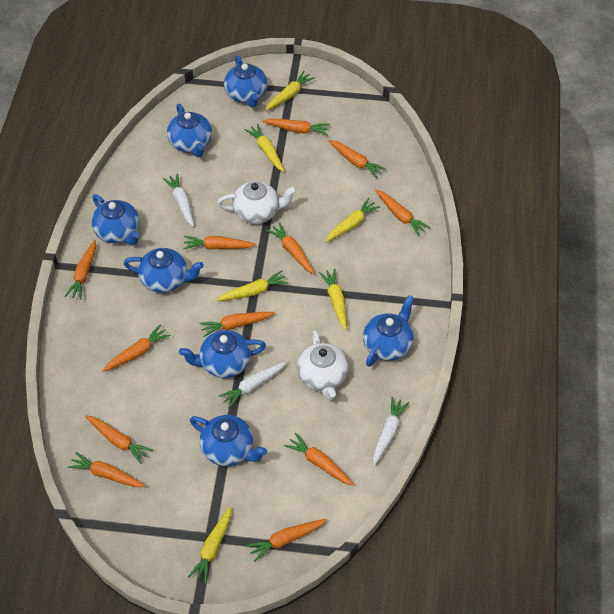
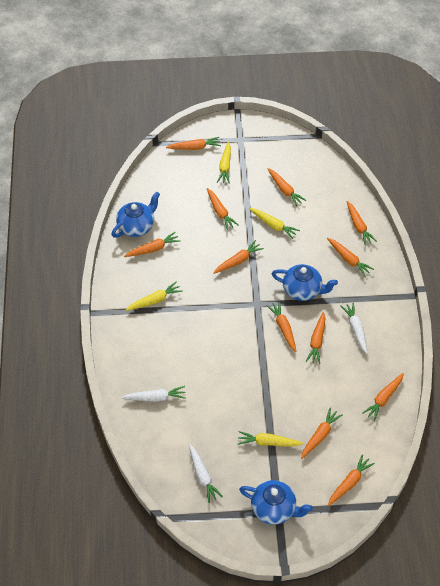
blue teapot: [91,194,139,245] [124,248,204,293] [167,104,212,157] [179,330,266,378] [190,415,267,466] [224,55,268,107] [363,295,414,367] = 7 -> [112,191,160,238] [239,480,313,525] [272,264,338,301] = 3
white teapot: [217,181,297,224] [297,330,349,400] = 2 -> none = 0
yellow carrot: [188,506,231,584] [216,270,289,301] [245,124,284,172] [266,71,315,111] [319,269,347,330] [325,198,380,243] = 6 -> [126,282,183,311] [217,142,231,184] [238,431,304,446] [249,208,300,239] = 4

